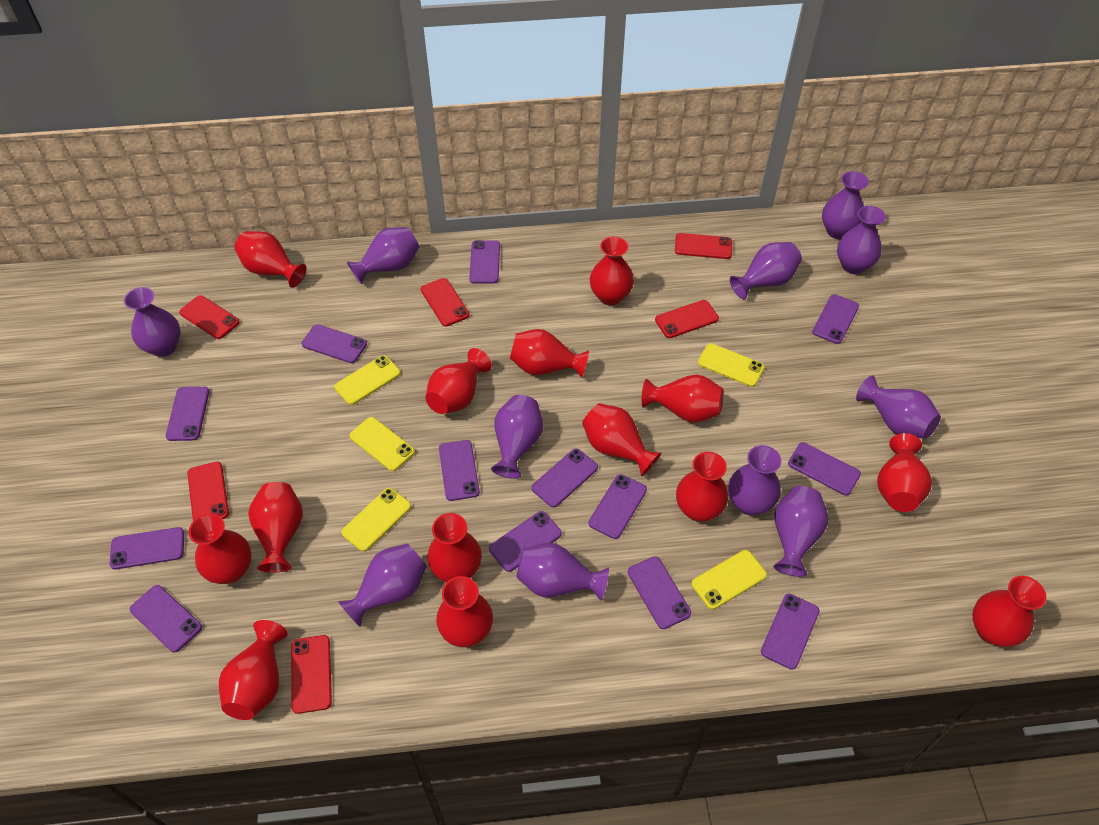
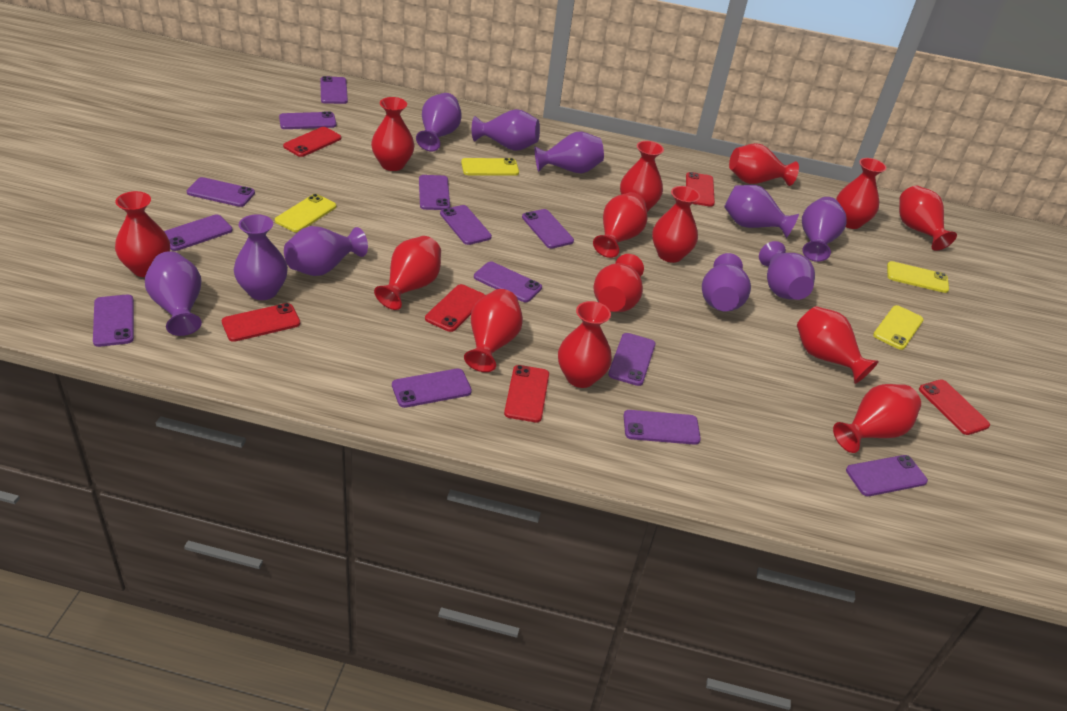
purple vase: [124,287,180,357] [338,543,427,627] [347,227,419,285] [491,395,543,479] [516,543,609,601] [728,445,781,515] [730,242,802,300] [773,486,828,577] [822,171,869,239] [837,206,886,274] [856,375,941,438] = 11 -> [145,251,202,336] [234,214,288,300] [284,226,368,276] [416,93,462,151] [472,109,540,151] [534,132,604,173] [702,253,751,312] [724,185,799,238] [759,241,815,300] [802,197,847,262] = 10
yellow phone: [334,355,401,405] [341,488,411,552] [349,417,415,471] [692,550,767,610] [698,343,765,387] = 5 -> [275,194,336,232] [461,158,519,176] [873,305,924,350] [887,261,949,293] = 4

